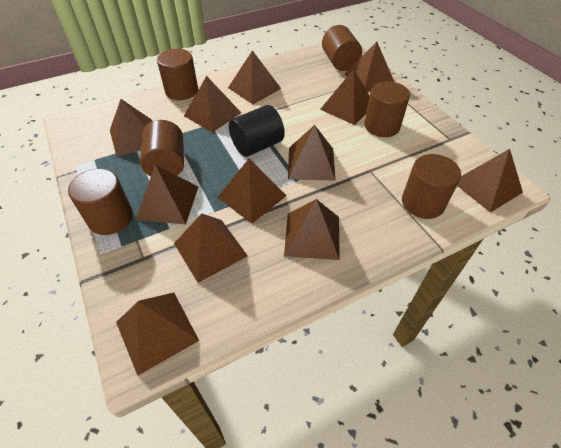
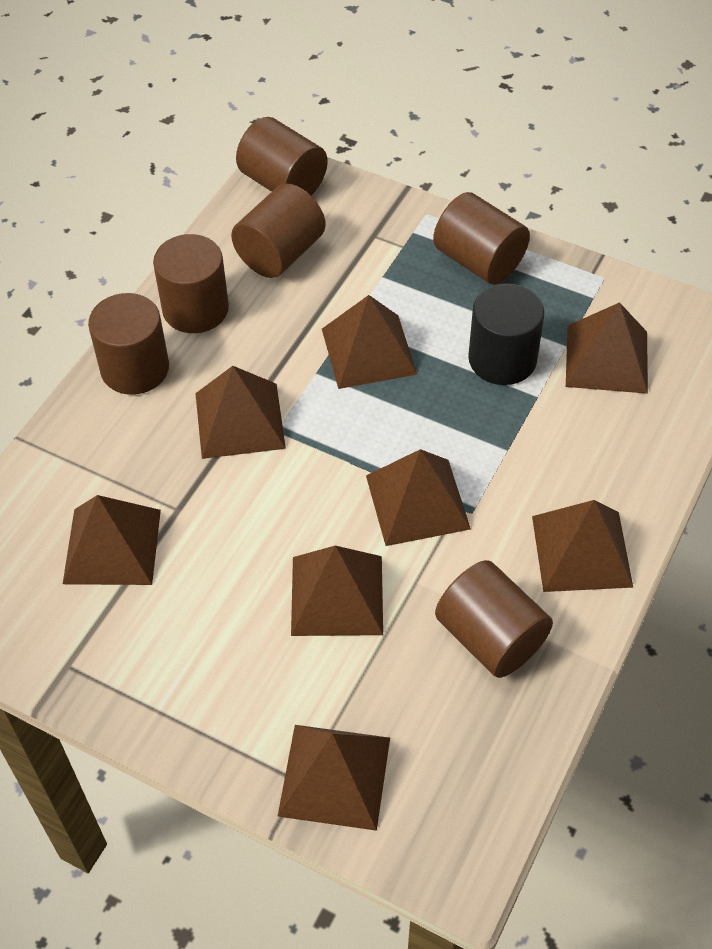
brown pyramid: [110,99,152,157] [116,292,199,376] [136,165,198,224] [174,213,248,283] [184,76,241,133] [217,159,287,224] [228,50,281,104] [284,199,340,260] [288,125,336,181] [320,69,370,125] [345,42,394,92] [457,149,523,213] = 12 -> [63,495,161,585] [195,366,286,459] [278,725,390,831] [291,546,383,636] [322,295,417,389] [366,449,471,546] [532,500,633,592] [566,302,648,394] = 8

